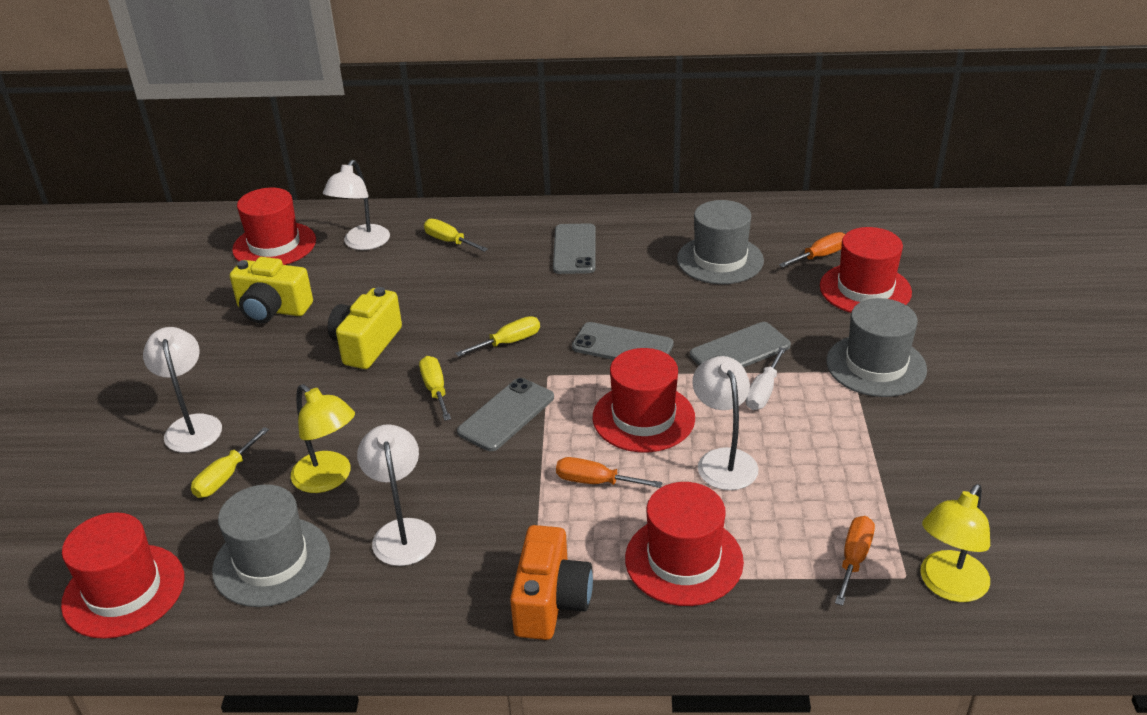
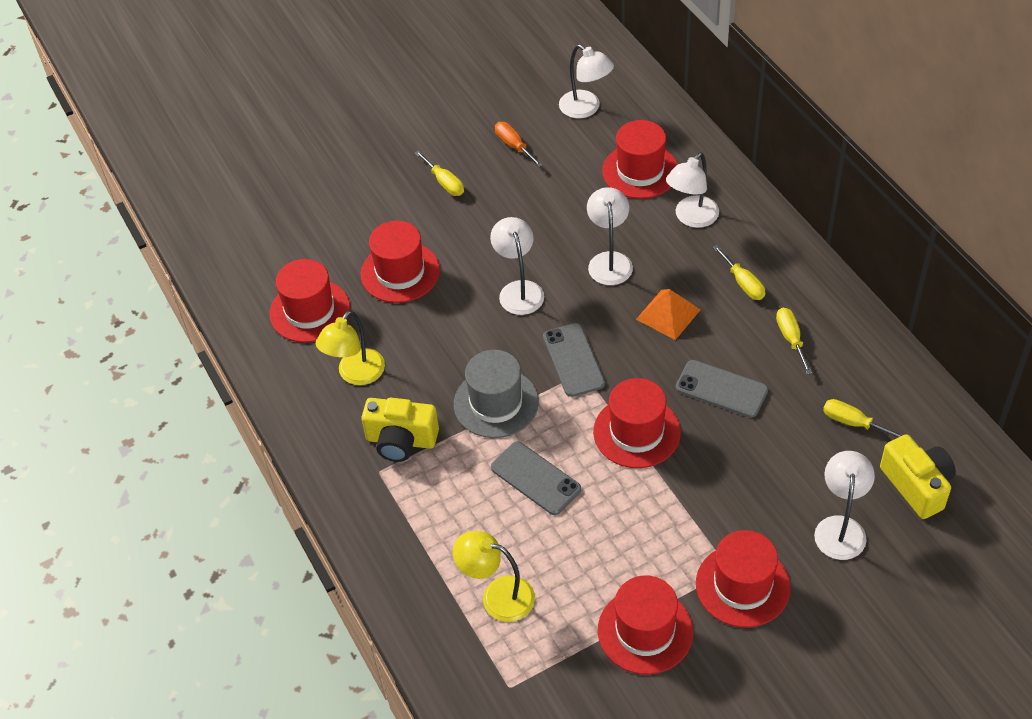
grey hat: [212,484,330,607] [677,200,764,284] [826,298,927,397] = 3 -> [454,350,539,438] = 1
grey phone: [457,378,554,451] [553,223,596,274] [572,322,674,360] [690,322,791,367] = 4 -> [491,442,581,515] [543,323,605,397] [676,360,768,418] = 3
orange camera: [510,525,593,640] = 1 -> none = 0
orange pyramid: none = 0 -> [636,289,701,340] = 1
orange screwdriver: [556,457,662,488] [779,232,845,268] [835,516,875,606] = 3 -> [495,122,543,167] = 1
red hat: [61,512,184,639] [232,188,316,265] [593,348,695,452] [625,482,744,606] [820,227,912,313] = 5 -> [269,259,350,343] [361,221,440,303] [593,378,681,468] [598,575,693,675] [602,120,678,199] [696,530,791,627] = 6
white lamp: [143,327,222,453] [323,160,390,250] [357,424,436,566] [692,356,758,490] = 4 -> [490,217,544,315] [559,44,614,119] [587,187,633,285] [666,152,719,228] [814,451,875,560] = 5
white screwdriver: [746,347,786,410] = 1 -> none = 0

